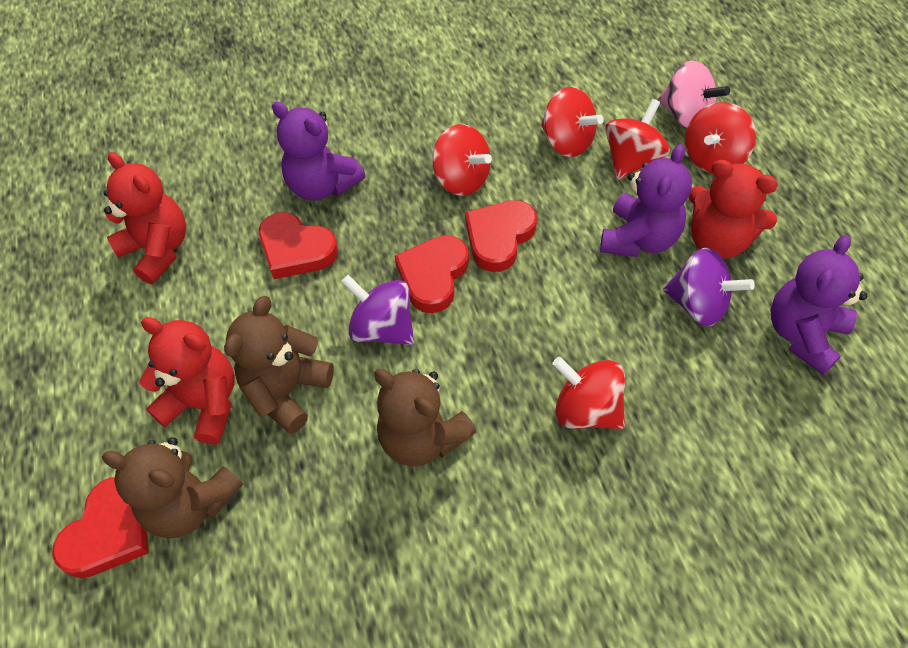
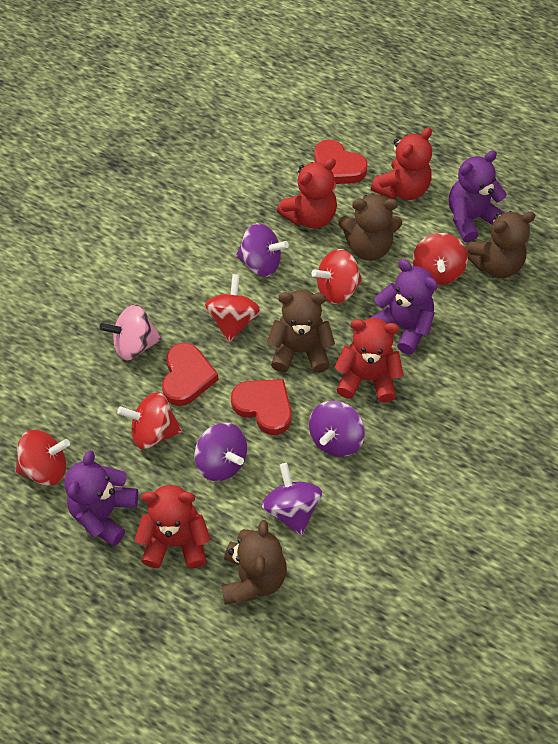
brown teddy bear: [102,437,243,539] [224,296,334,434] [374,369,476,466] = 3 -> [221,520,287,605] [267,290,335,373] [339,193,402,261] [465,211,536,278] = 4
purple spinning top: [341,275,414,345] [663,248,755,326] = 2 -> [195,423,247,481] [236,223,289,277] [262,463,322,536] [309,401,365,457] = 4
red heart: [52,477,149,578] [259,212,338,279] [395,235,469,313] [465,200,537,272] = 4 -> [162,343,219,406] [231,379,292,435] [314,140,368,184] = 3
red teddy bear: [103,152,186,284] [140,317,235,445] [689,160,778,259] = 3 -> [135,485,211,568] [277,158,337,229] [335,318,404,403] [371,127,432,200] = 4

